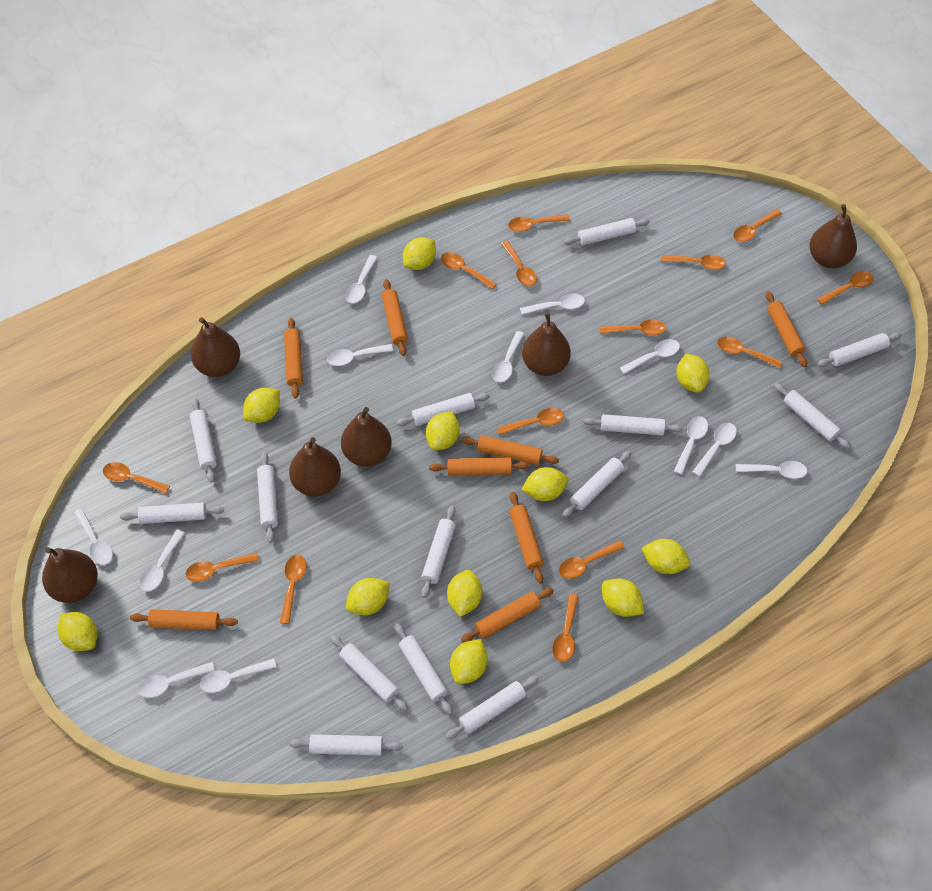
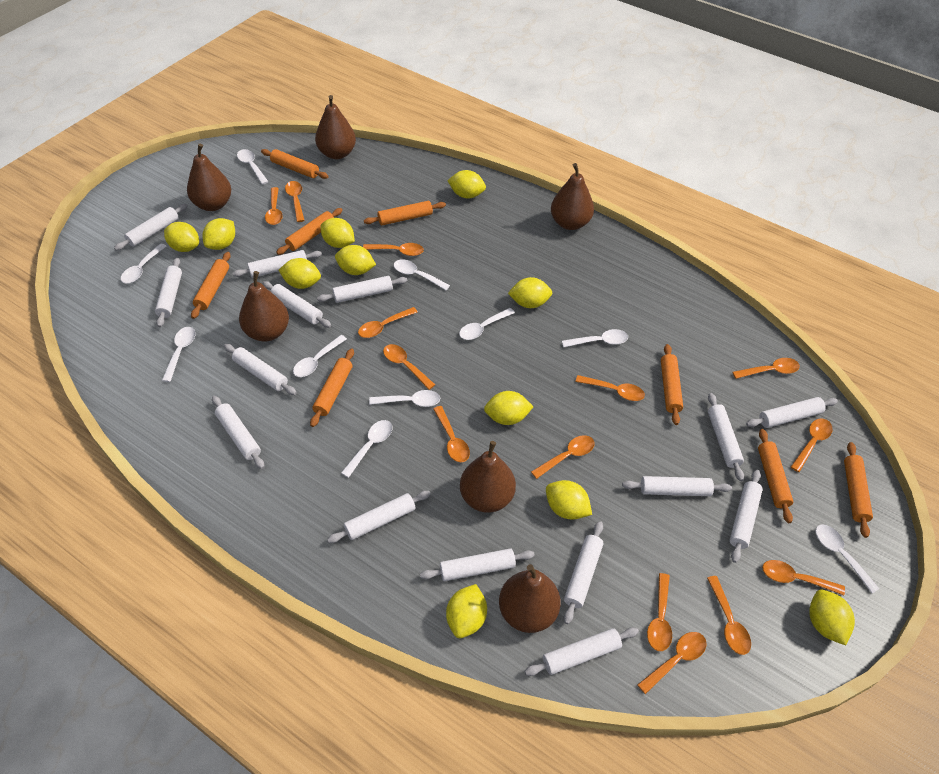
white rolling pin: [120,503,224,524] [190,398,217,483] [257,452,278,543] [289,734,403,756] [330,635,408,711] [395,623,453,715] [396,393,490,426] [421,506,456,598] [445,676,539,740] [562,451,632,518] [564,218,650,246] [583,414,683,435] [774,383,851,449] [817,332,902,367] = 14 -> [114,204,188,251] [155,258,182,327] [212,396,264,469] [224,344,297,395] [233,250,322,278] [262,281,331,328] [317,276,407,303] [327,491,431,543] [420,548,535,581] [525,627,639,676] [564,521,603,624] [622,476,732,496] [708,393,744,481] [730,470,763,563] [746,397,838,428] = 15
white spoon: [74,508,113,565] [138,662,215,698] [140,530,185,591] [200,658,277,693] [327,344,393,366] [345,255,378,303] [492,331,524,382] [520,293,585,315] [620,339,680,374] [674,416,708,475] [692,423,737,477] [736,461,807,479] = 12 -> [121,243,166,284] [162,327,196,382] [237,149,268,185] [293,335,347,377] [341,420,392,478] [369,390,440,407] [394,259,450,290] [459,308,515,340] [562,329,628,347] [816,524,880,593] = 10

